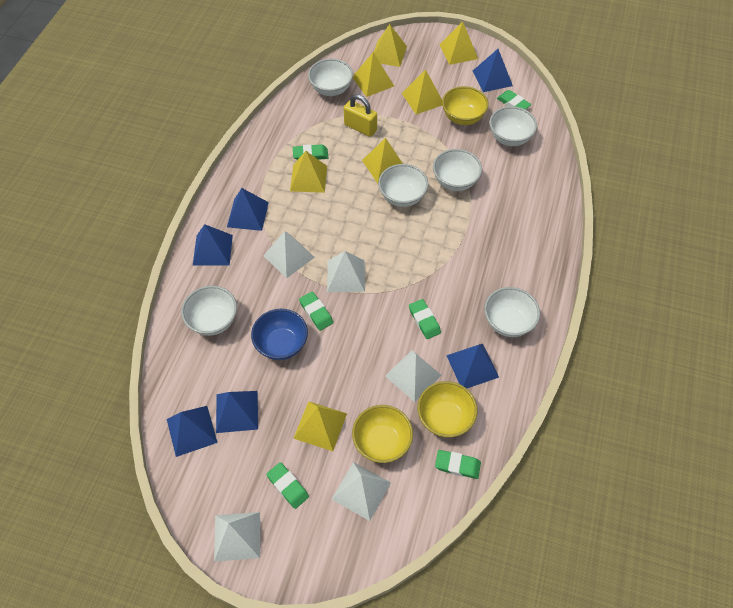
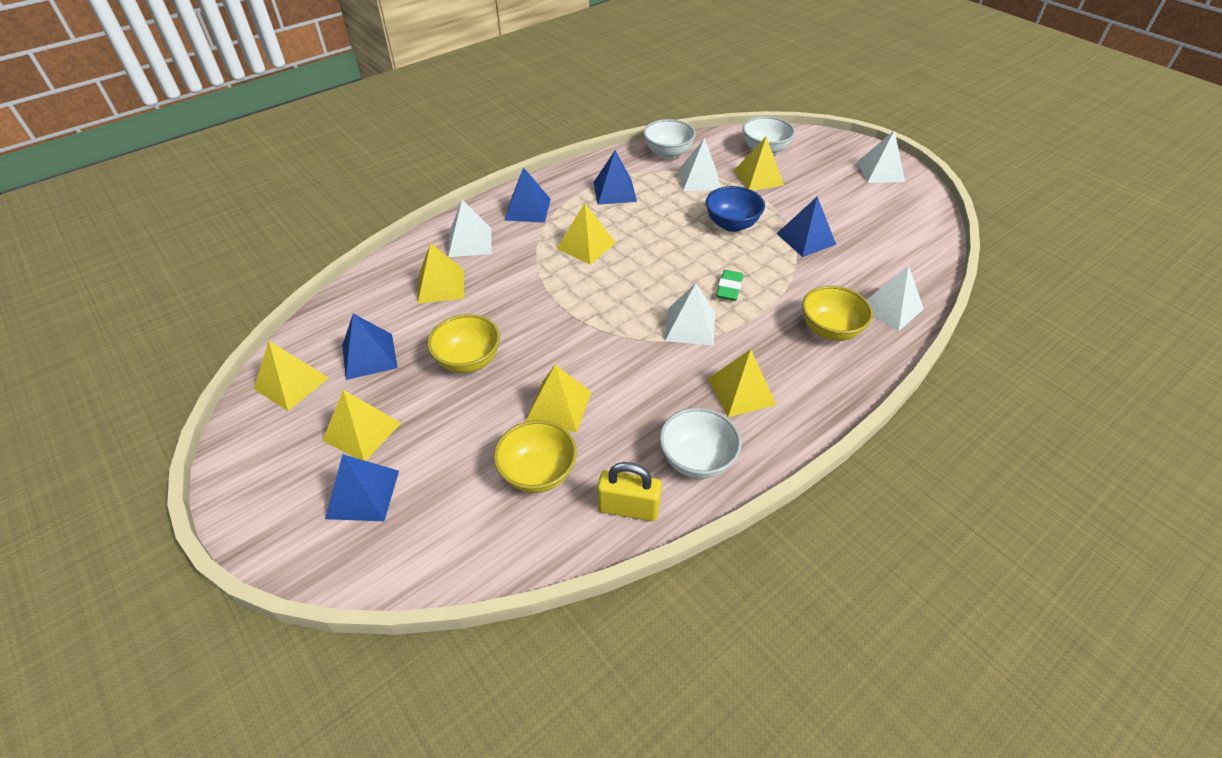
blue pyramid: [167,406,218,457] [193,224,233,266] [216,391,258,433] [227,188,269,231] [446,344,499,388] [473,49,513,92] = 6 -> [325,454,399,521] [342,314,398,380] [505,167,551,223] [593,150,637,205] [776,197,836,257] = 5
green eraser: [266,462,309,509] [293,144,328,160] [299,292,333,331] [409,299,441,339] [435,450,481,479] [497,90,531,110] = 6 -> [716,270,743,301] = 1
white bowl: [181,285,237,336] [308,59,353,96] [378,164,428,207] [433,149,482,191] [484,287,540,337] [489,106,537,146] = 6 -> [643,119,696,159] [659,407,742,479] [743,116,795,154] = 3

